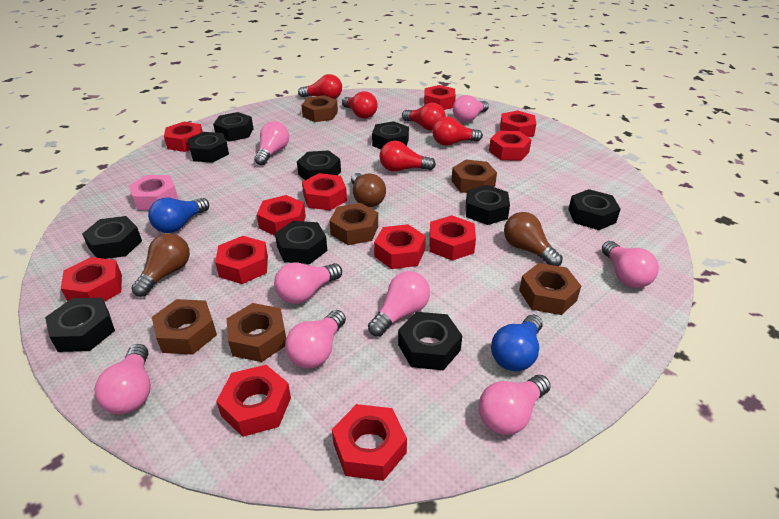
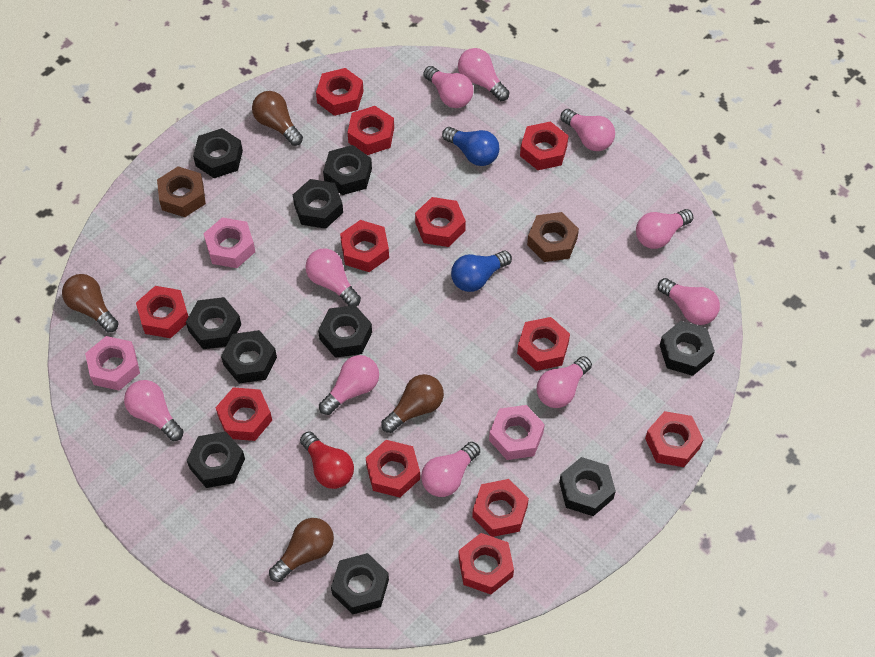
brown light bulb: [131,233,190,297] [351,173,386,207] [504,212,562,266] = 3 -> [62,274,119,332] [252,91,303,146] [269,518,334,582] [381,374,444,433] = 4
brown nut: [152,299,217,355] [226,303,286,362] [301,95,338,122] [329,203,378,245] [451,160,497,193] [519,263,581,315] = 6 -> [157,167,206,217] [527,212,579,262] = 2
pink light bulb: [95,344,150,414] [254,121,289,165] [274,263,342,304] [285,310,346,368] [368,271,430,337] [453,95,489,122] [479,375,551,435] [602,241,659,288] = 8 -> [124,380,184,441] [305,248,361,306] [319,355,379,415] [421,442,480,497] [424,66,474,108] [458,48,509,101] [537,356,592,408] [560,109,615,151] [636,209,693,249] [658,278,720,325] = 10
pink nut: [129,175,178,210] = 1 -> [85,336,140,391] [203,217,255,268] [489,405,545,460] = 3
red light bulb: [298,74,342,99] [342,91,378,119] [380,141,436,172] [402,103,446,131] [432,116,483,146] = 5 -> [300,431,354,489] = 1

